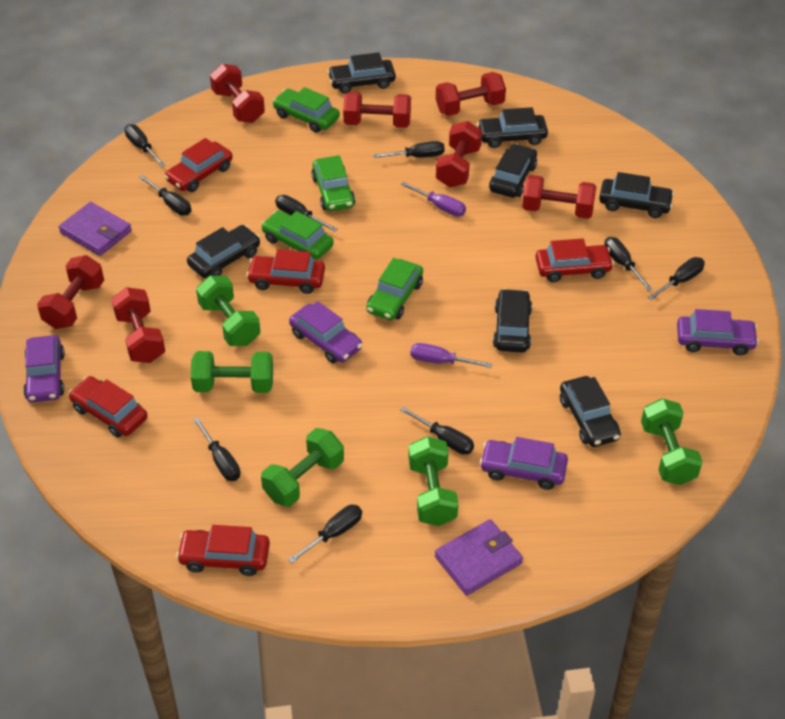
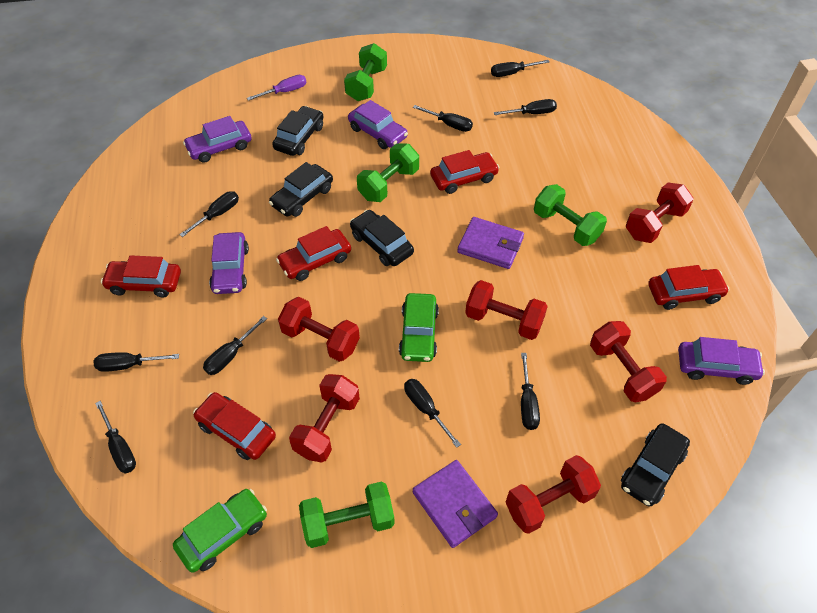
black car: [187,225,260,278] [327,52,396,94] [477,107,548,148] [489,144,537,198] [493,289,532,353] [560,376,621,447] [599,172,674,218] = 7 -> [269,162,333,217] [272,106,323,156] [350,210,414,266] [621,423,690,507] = 4
green car: [261,210,334,260] [272,87,340,133] [311,155,355,211] [366,258,423,321] = 4 -> [173,489,267,573] [399,293,439,362] = 2
green dumbbell: [191,351,273,393] [196,276,260,346] [261,428,344,507] [409,436,458,526] [641,398,702,485] = 5 -> [299,481,395,548] [344,43,387,101] [357,143,419,202] [534,184,607,246] = 4
purple screwdriver: [401,182,466,217] [410,343,492,368] = 2 -> [247,75,306,101] = 1
red dumbbell: [37,255,104,329] [111,287,165,363] [210,64,265,123] [343,92,411,128] [436,72,506,116] [436,121,482,187] [522,175,597,219] = 7 -> [278,297,360,362] [289,374,360,463] [465,280,548,340] [505,455,601,534] [590,321,667,402] [626,183,694,243] = 6

